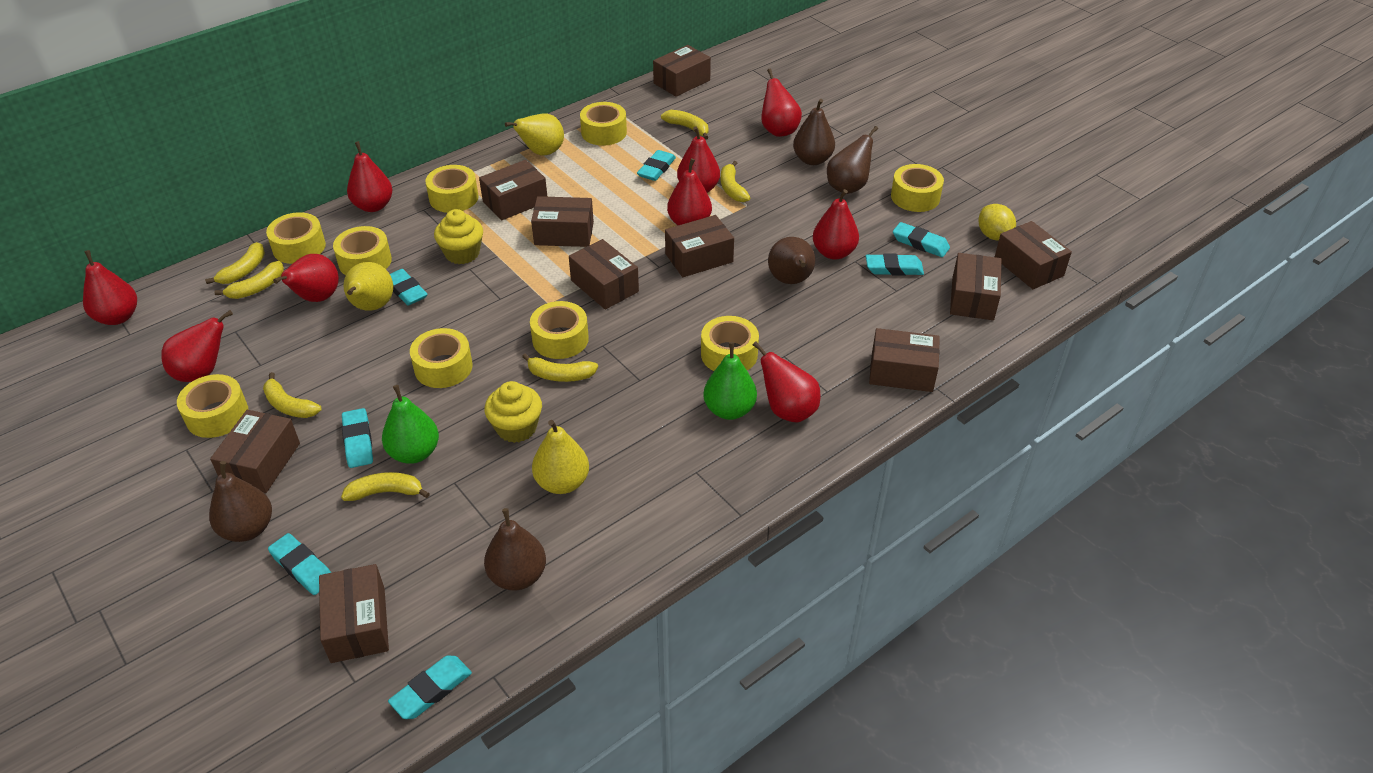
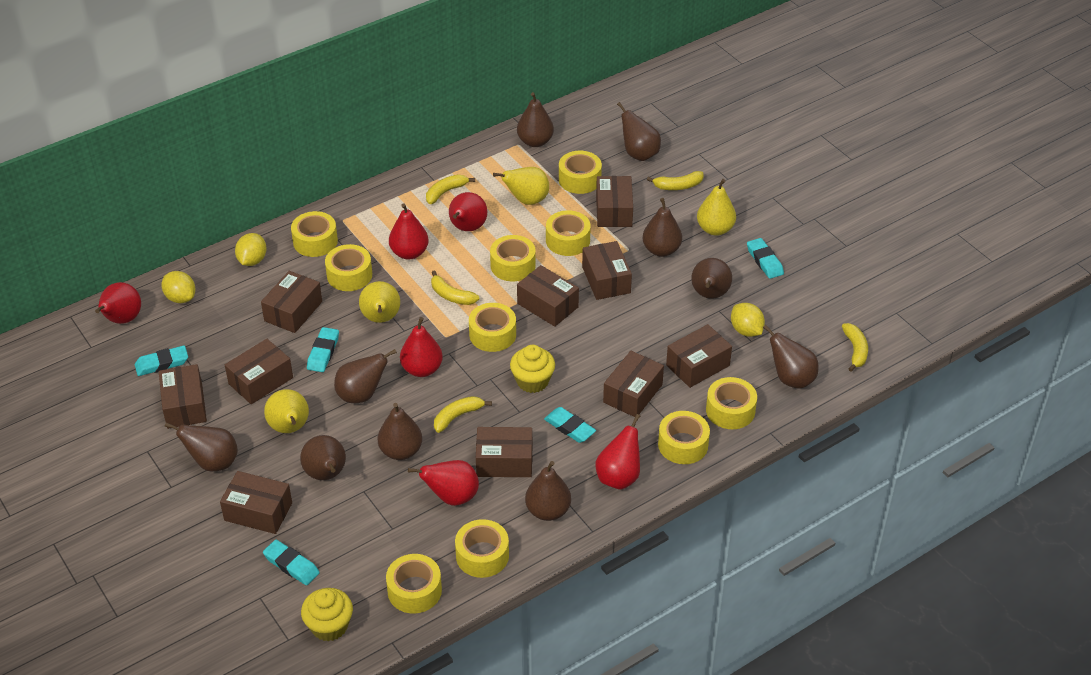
brown pear: [209,461,272,542] [484,508,546,591] [768,237,815,284] [793,99,835,165] [827,126,878,194] = 5 -> [165,422,238,471] [300,435,346,480] [334,349,397,403] [378,403,422,460] [517,92,554,147] [525,461,571,521] [617,102,661,161] [642,198,682,257] [691,258,732,299] [763,325,818,389] = 10
green pear: [382,385,439,464] [703,342,757,420] = 2 -> none = 0
red pear: [83,250,137,325] [161,310,233,382] [273,254,339,302] [347,141,393,212] [667,158,712,225] [677,126,720,193] [753,341,821,423] [761,69,802,137] [813,189,859,260] = 9 -> [95,282,141,324] [389,203,429,259] [400,317,443,377] [408,460,479,506] [449,192,487,231] [595,414,640,490] = 6
turquoise eraser: [268,533,331,595] [342,408,373,468] [388,656,472,719] [390,269,428,306] [637,150,676,181] [866,253,924,276] [893,222,950,257] = 7 -> [135,346,188,376] [263,540,320,585] [307,327,339,372] [544,407,596,443] [747,238,784,279] = 5
yellow banana: [205,242,265,284] [214,261,284,299] [263,372,322,418] [341,472,430,501] [522,353,598,382] [661,110,709,140] [721,161,750,202] = 7 -> [426,174,475,204] [431,270,479,305] [434,396,492,433] [647,171,704,190] [842,323,868,372] = 5
yellow lemon: [978,204,1016,241] = 1 -> [161,271,195,303] [235,233,267,266] [731,303,765,337] = 3
yellow pear: [343,262,393,310] [505,114,564,156] [532,420,589,494] = 3 -> [264,389,309,433] [359,281,400,323] [493,167,549,205] [697,179,736,236] = 4
yellow tape: [177,374,248,438] [266,212,326,264] [333,226,392,275] [410,328,473,388] [425,165,479,213] [530,301,589,359] [580,102,627,146] [701,316,759,371] [891,164,944,212] = 9 -> [291,211,338,257] [325,244,372,291] [386,554,442,614] [455,519,509,578] [469,303,516,352] [490,235,536,281] [546,210,591,256] [559,151,602,194] [658,411,710,464] [706,377,757,429] = 10

